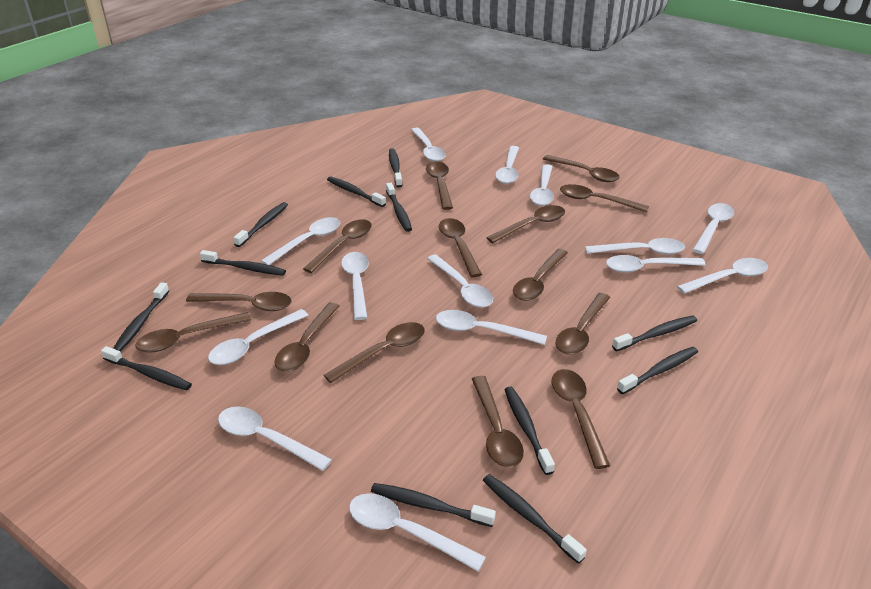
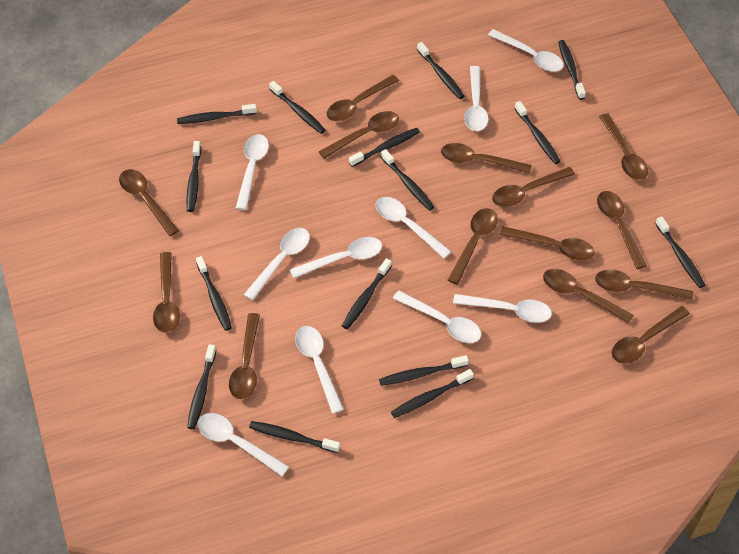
black toothbrush: [101,346,192,390] [113,282,169,352] [200,250,286,276] [233,202,288,247] [327,177,386,207] [371,483,496,527] [386,183,412,232] [389,149,402,187] [483,474,587,564] [504,387,555,475] [612,315,697,351] [617,347,698,394] = 12 -> [177,104,257,124] [186,141,201,212] [187,344,216,429] [196,256,232,331] [249,421,340,453] [269,81,325,134] [342,258,392,329] [349,128,420,167] [379,355,469,386] [381,149,434,211] [391,369,474,418] [417,42,464,99] [514,101,560,164] [558,40,586,100] [655,217,705,288] = 15
white spoon: [208,309,308,365] [218,406,332,471] [261,217,340,265] [341,252,369,320] [349,493,486,571] [411,128,446,162] [427,254,493,308] [436,310,547,345] [495,146,519,184] [530,164,554,206] [585,238,685,255] [606,255,706,273] [677,258,768,294] [693,203,734,254] = 14 -> [198,413,289,476] [236,134,269,210] [244,228,310,301] [290,237,382,279] [295,326,344,414] [375,197,451,258] [393,290,481,343] [453,294,552,323] [464,66,489,131] [488,29,564,72] = 10

